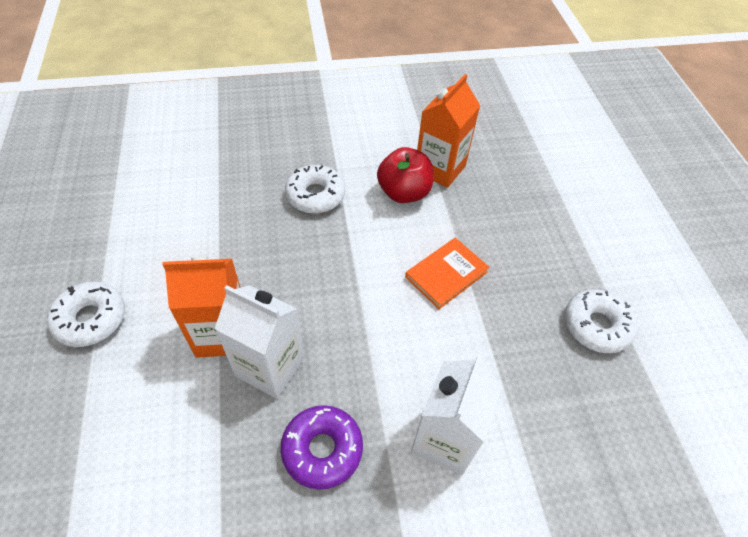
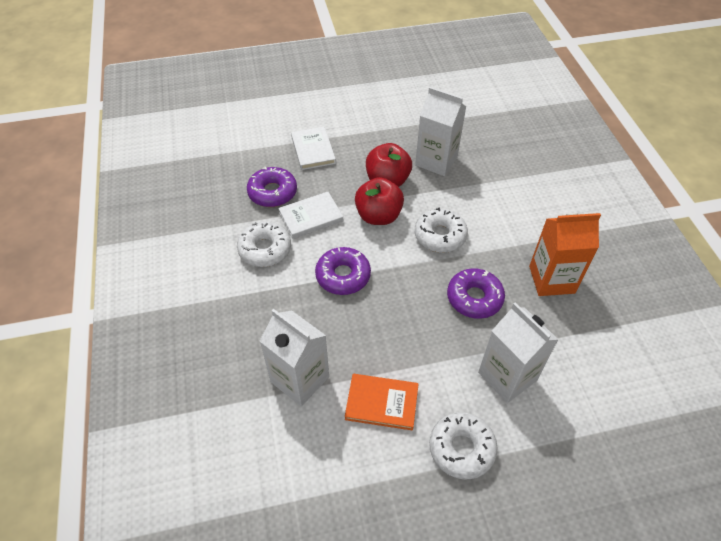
orange carton: [162,256,241,358] [417,74,480,188] = 2 -> [529,213,601,296] = 1
purple donut: [281,405,363,490] = 1 -> [247,167,297,207] [315,247,371,295] [447,268,505,319] = 3
red apple: [377,147,434,203] = 1 -> [355,177,404,225] [366,143,412,187] = 2
white book: none = 0 -> [278,192,343,239] [291,127,336,170] = 2
white carton: [215,285,304,399] [411,355,502,475] = 2 -> [260,309,329,406] [415,87,466,176] [478,302,559,403] = 3

